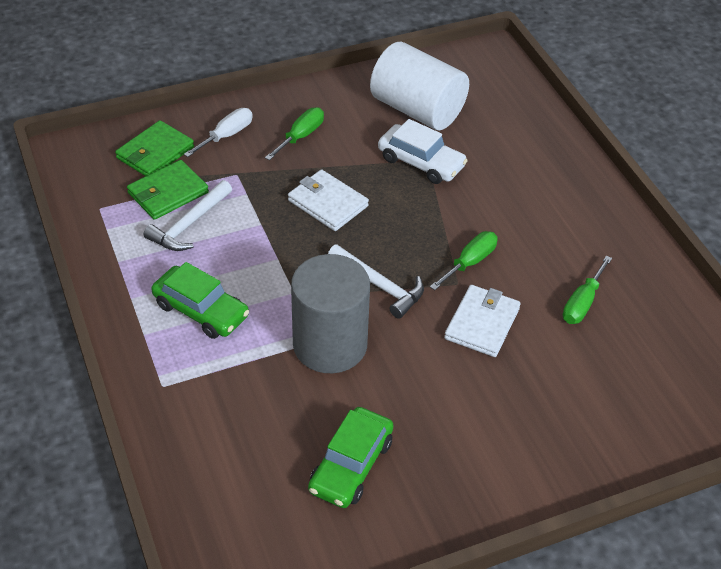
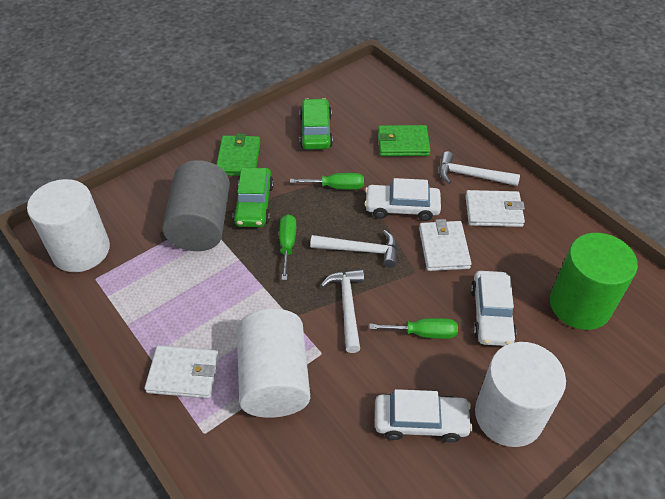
green cylinder: none = 0 -> [550,233,638,330] = 1
white car: [378,119,468,184] = 1 -> [364,178,441,221] [375,389,473,443] [471,271,517,346] = 3
white cylinder: [370,42,469,130] = 1 -> [27,179,110,272] [237,309,310,418] [475,342,566,447] = 3
white hammer: [144,180,232,251] [328,244,424,319] = 2 -> [310,230,398,268] [321,269,364,353] [439,151,520,186] = 3
white screwdriver: [184,108,253,157] = 1 -> none = 0
white wallet: [288,169,369,231] [444,285,521,357] = 2 -> [145,345,220,398] [419,219,472,271] [465,190,525,227] = 3

